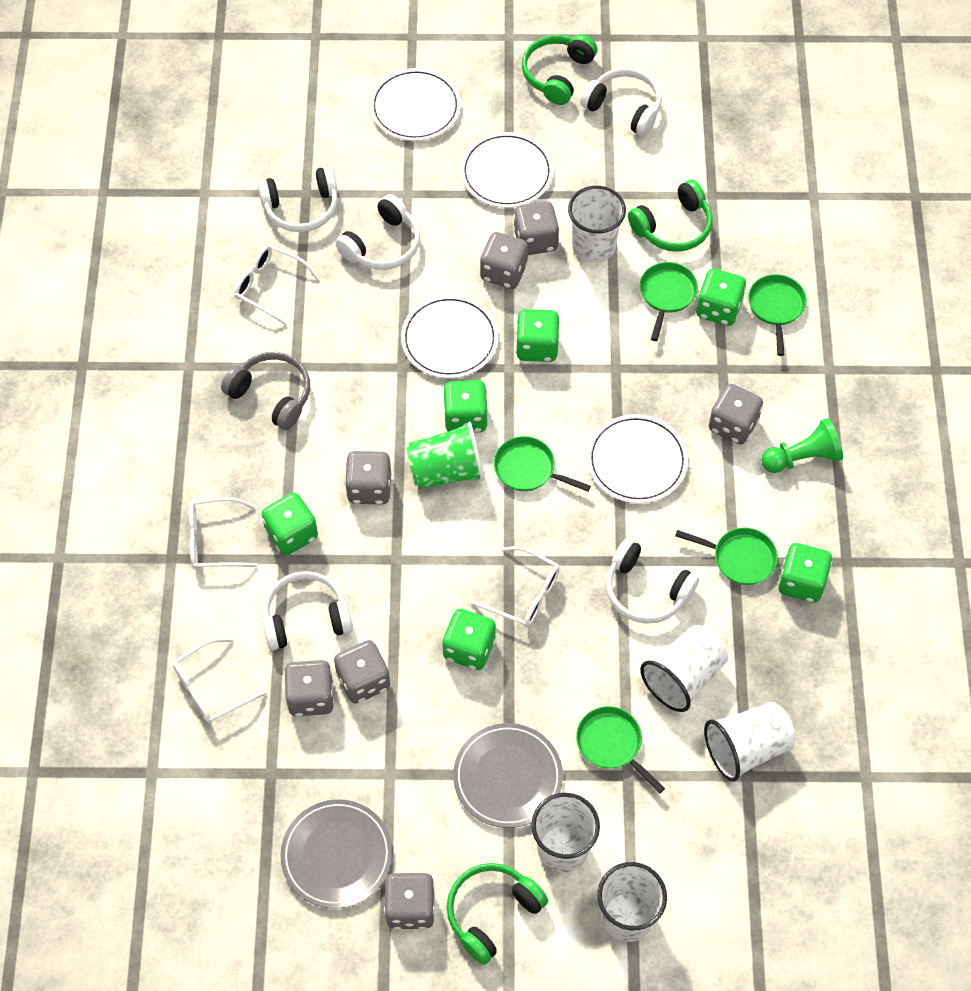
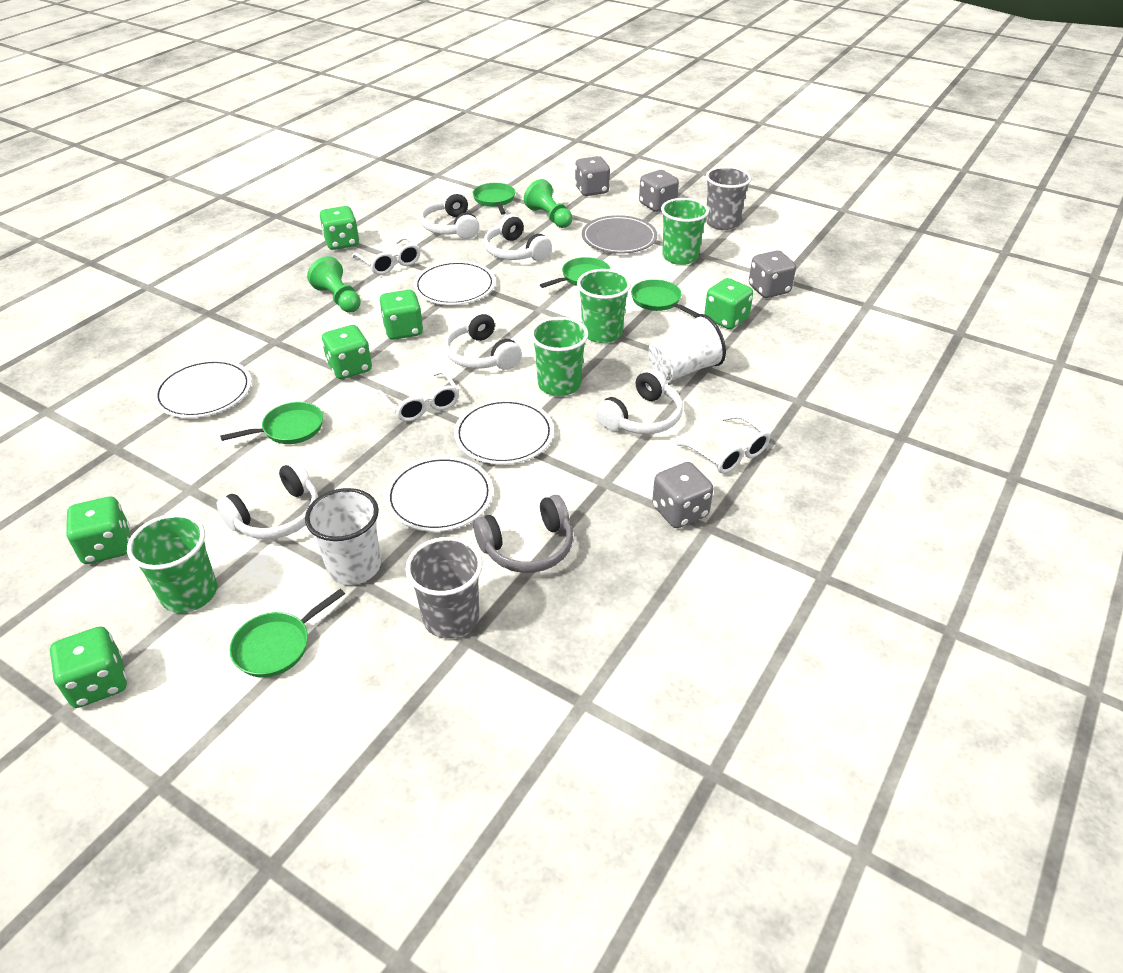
green cup: [406,422,484,489] = 1 -> [127,514,217,613] [530,317,588,396] [577,269,631,343] [661,198,709,265] = 4
green headphones: [447,863,548,965] [522,34,597,105] [628,179,713,252] = 3 -> none = 0
green pawn: [761,418,843,473] = 1 -> [307,256,361,312] [524,179,572,228] = 2
grey cup: none = 0 -> [405,537,483,638] [705,166,751,230] = 2
grey dice: [284,660,334,717] [334,640,390,704] [345,451,392,504] [384,872,435,930] [480,232,528,289] [513,201,559,255] [709,384,763,445] = 7 -> [575,156,610,196] [639,170,679,212] [652,462,713,528] [749,250,796,298] = 4
grey plate: [280,799,393,909] [453,723,563,828] = 2 -> [582,215,657,254] = 1
white cup: [531,793,600,873] [568,186,626,263] [597,862,667,942] [640,625,728,712] [704,702,795,781] = 5 -> [305,488,381,585] [648,314,726,382] = 2
white glasses: [173,638,267,724] [189,497,258,569] [234,245,319,325] [470,546,560,627] = 4 -> [352,236,421,275] [378,370,459,422] [676,414,770,474] = 3

